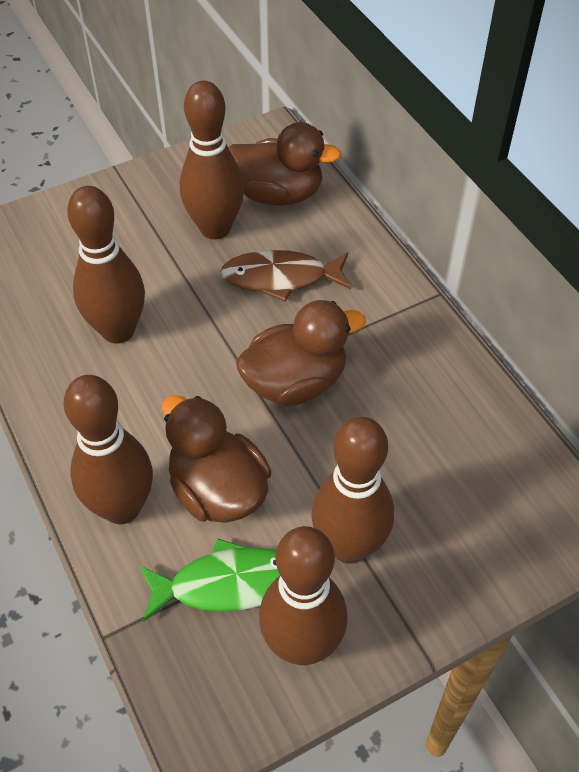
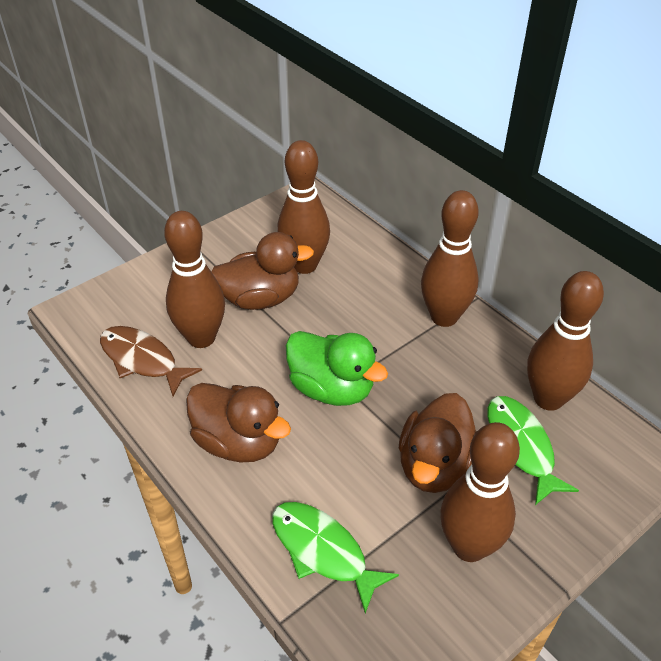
green duck: none = 0 -> [286,331,388,406] = 1
green fish: [139,538,280,622] = 1 -> [272,502,399,613] [488,396,579,505] = 2

